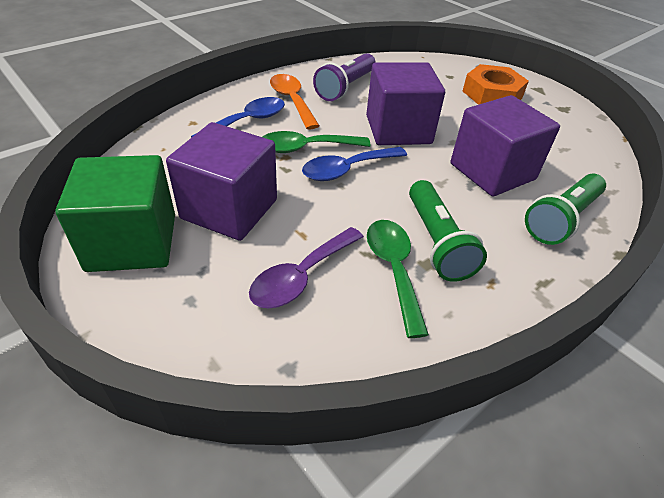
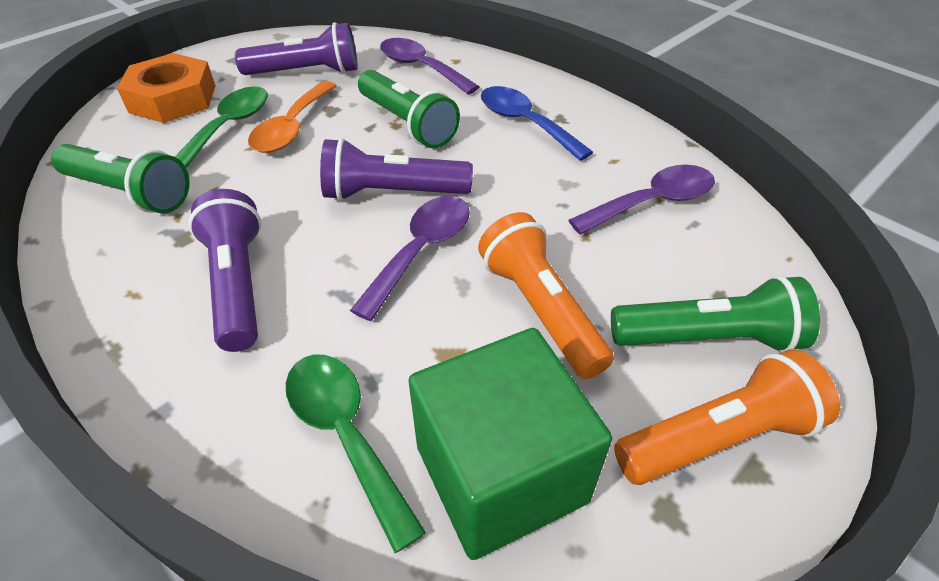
blue spoon: [191,97,285,138] [302,147,407,181] = 2 -> [481,86,593,161] = 1
green flashlight: [409,180,487,282] [525,174,606,245] = 2 -> [51,144,190,214] [358,70,460,148] [611,275,820,353] = 3
orange flashlight: none = 0 -> [478,212,614,379] [614,349,840,485] = 2
purple cube: [166,122,277,241] [366,62,445,145] [450,95,560,197] = 3 -> none = 0
purple flashlight: [313,53,376,101] = 1 -> [188,189,262,352] [235,22,357,75] [320,138,473,201] = 3
purple spoon: [249,227,364,309] = 1 -> [350,196,470,321] [380,38,480,94] [568,165,715,234] = 3

